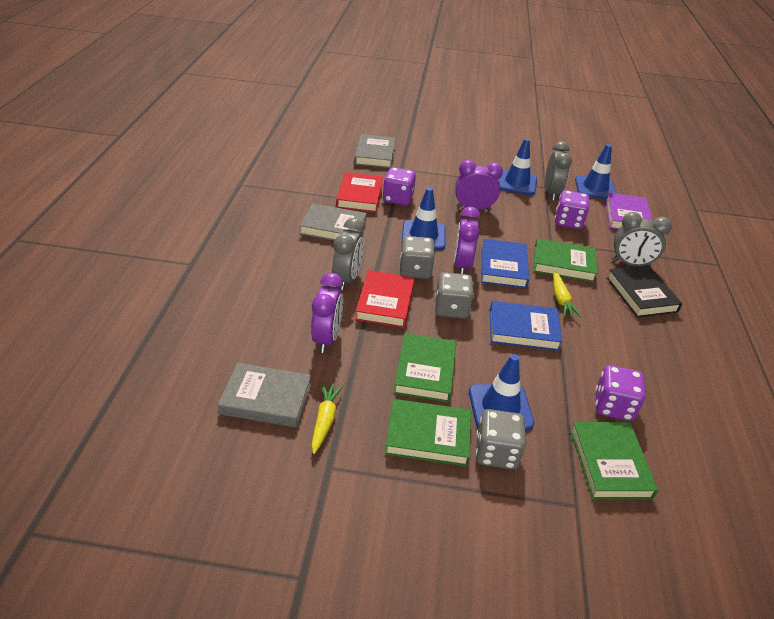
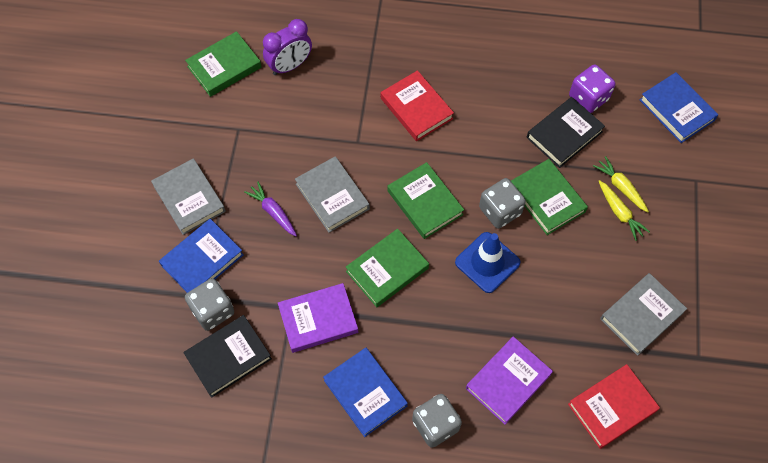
black book: [607,265,682,318] = 1 -> [183,315,272,398] [527,97,605,168] = 2
blue book: [481,239,529,288] [490,301,562,351] = 2 -> [159,219,244,293] [323,348,408,437] [640,72,718,143] = 3
blue traffic cone: [402,187,446,250] [469,354,534,430] [499,138,537,195] [575,144,616,199] = 4 -> [455,232,520,293] = 1
grey clock: [333,218,364,290] [545,141,572,201] [612,212,672,267] = 3 -> none = 0
purple book: [605,192,653,230] = 1 -> [278,283,358,353] [466,337,553,425] = 2
purple carrot: none = 0 -> [244,182,297,236] = 1
purple clock: [311,273,343,353] [454,207,480,274] [455,160,503,211] = 3 -> [263,19,312,75] = 1
purple dice: [383,167,416,206] [555,190,590,229] [595,365,645,421] = 3 -> [569,64,615,113] = 1

